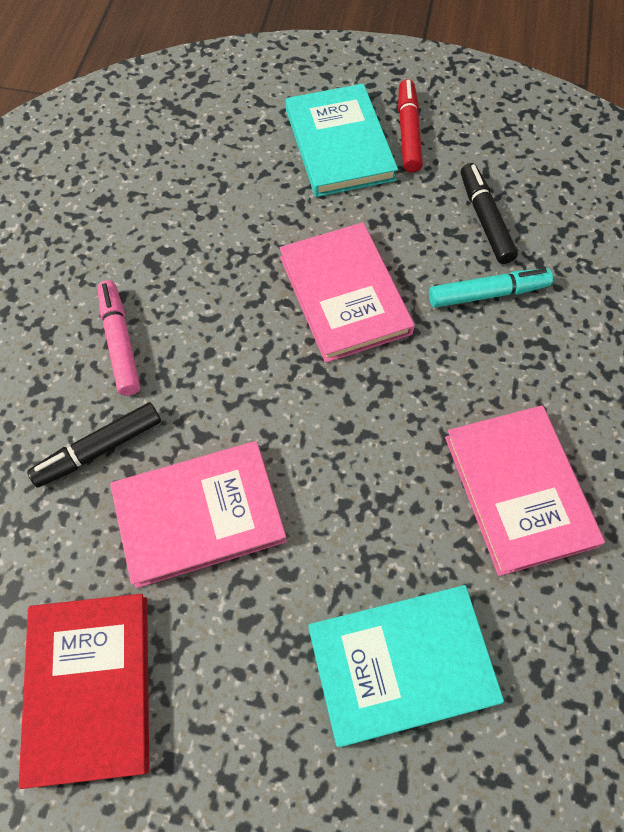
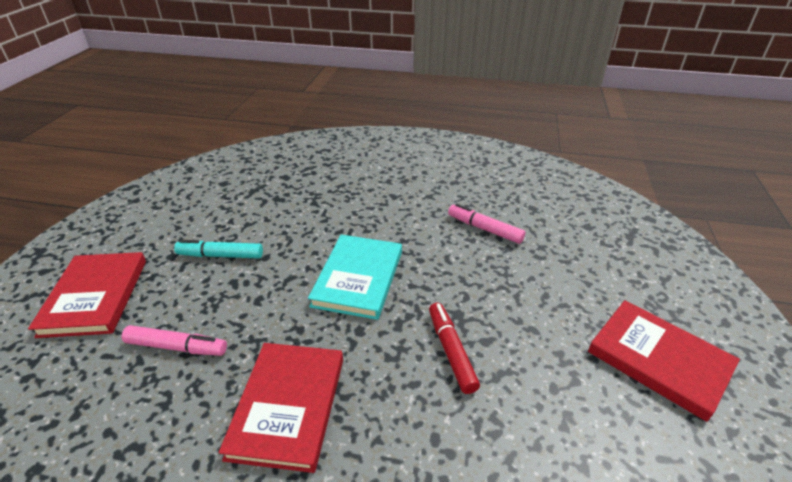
black marker: [27,402,161,488] [461,163,518,264] = 2 -> none = 0
pink book: [110,441,287,588] [280,222,415,363] [445,405,605,576] = 3 -> none = 0
pink marker: [97,280,140,396] = 1 -> [122,325,227,356] [448,203,525,244] = 2
red book: [19,594,149,789] = 1 -> [28,252,146,338] [219,343,343,473] [588,300,740,422] = 3
turquoise book: [286,84,398,197] [309,585,504,747] = 2 -> [308,235,402,320] = 1

